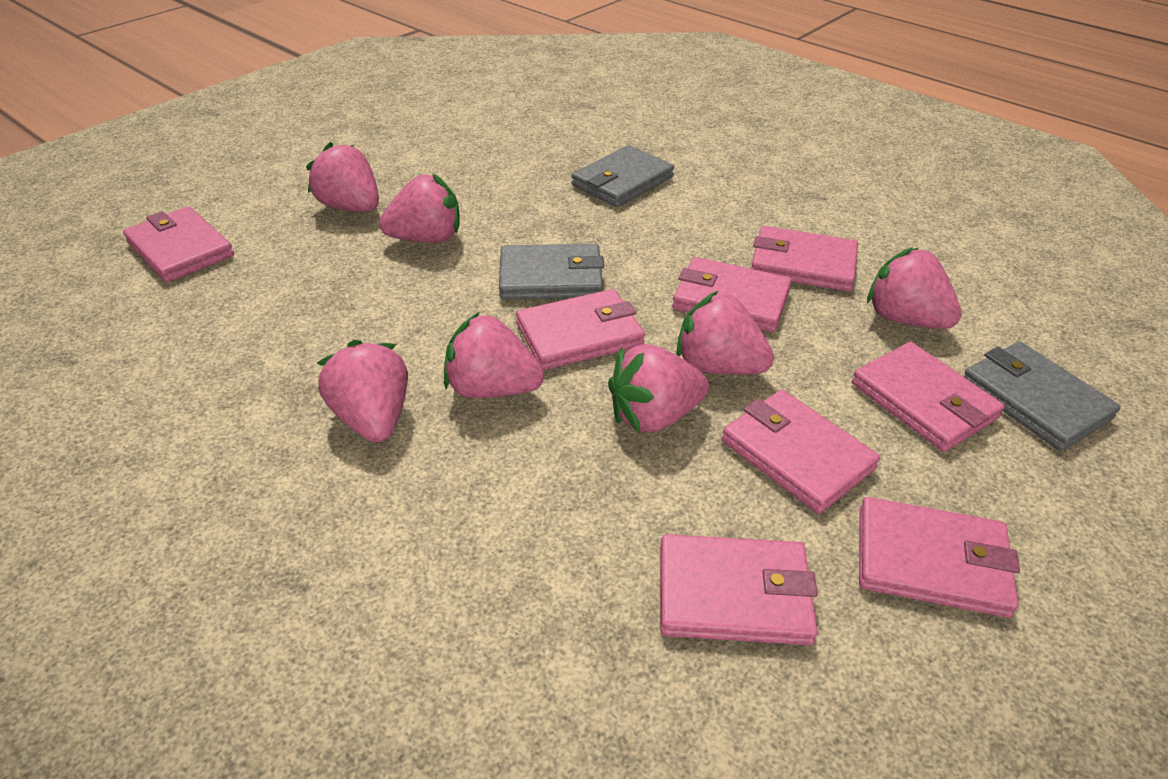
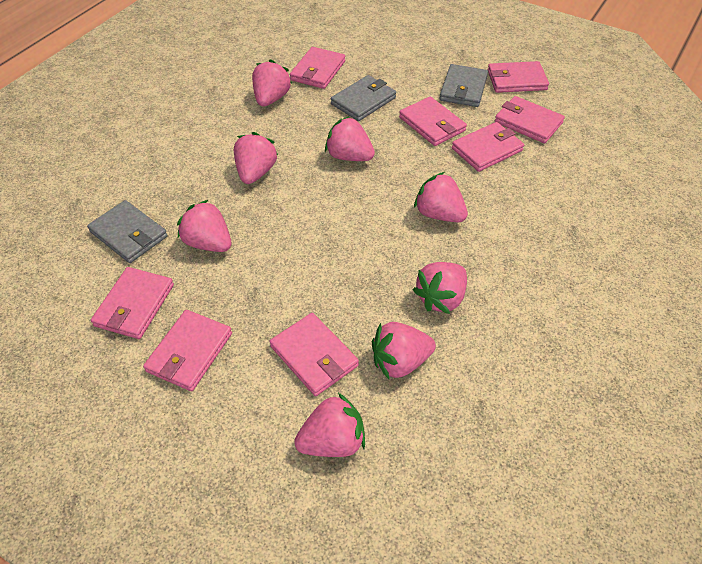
pink strawberry: [306,142,379,212] [317,340,408,442] [379,174,460,243] [444,312,544,398] [608,344,709,433] [676,291,774,375] [867,248,961,329] = 7 -> [177,200,231,252] [234,132,278,184] [252,59,292,107] [294,393,365,457] [325,116,375,161] [372,322,436,379] [413,262,467,314] [414,172,468,222] = 8

